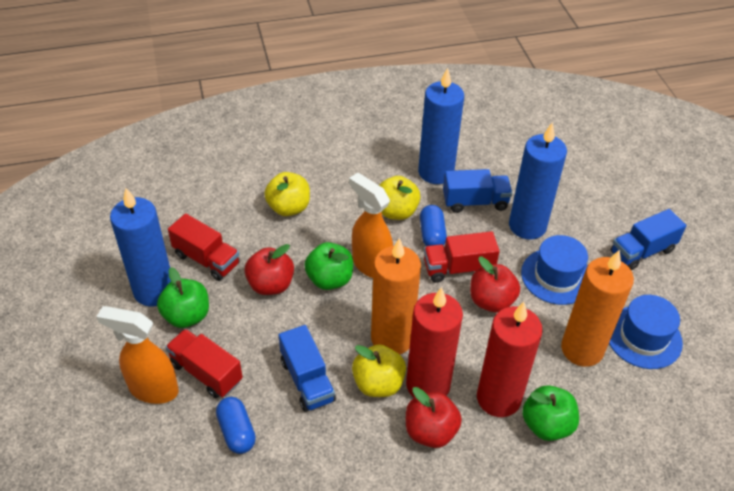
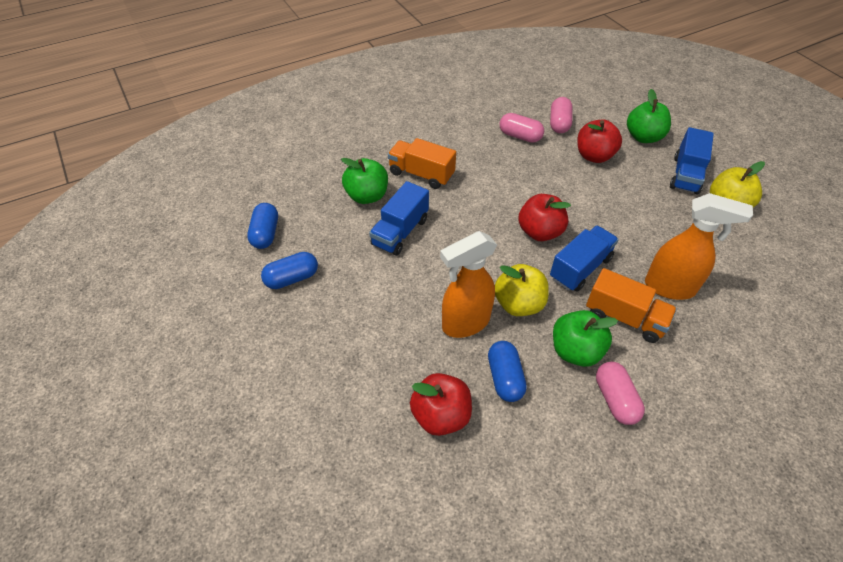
blue candle: [110,188,171,306] [418,68,464,184] [509,122,567,240] = 3 -> none = 0
blue capsule: [216,397,256,454] [420,205,447,246] = 2 -> [247,203,278,249] [261,252,318,289] [488,341,527,402] = 3
blue hat: [521,235,588,305] [609,295,683,369] = 2 -> none = 0
orange candle: [371,238,421,354] [561,250,634,367] = 2 -> none = 0
orange truck: none = 0 -> [388,138,456,189] [586,268,677,343] = 2
pink capsule: none = 0 -> [500,113,544,143] [550,97,573,133] [596,361,645,425] = 3
red candle: [406,287,463,398] [477,302,543,417] = 2 -> none = 0
red truck: [165,329,243,398] [168,213,240,281] [424,231,500,282] = 3 -> none = 0
yellow apple: [264,172,310,216] [352,345,406,397] [379,176,420,220] = 3 -> [495,264,549,316] [710,161,765,207] = 2

